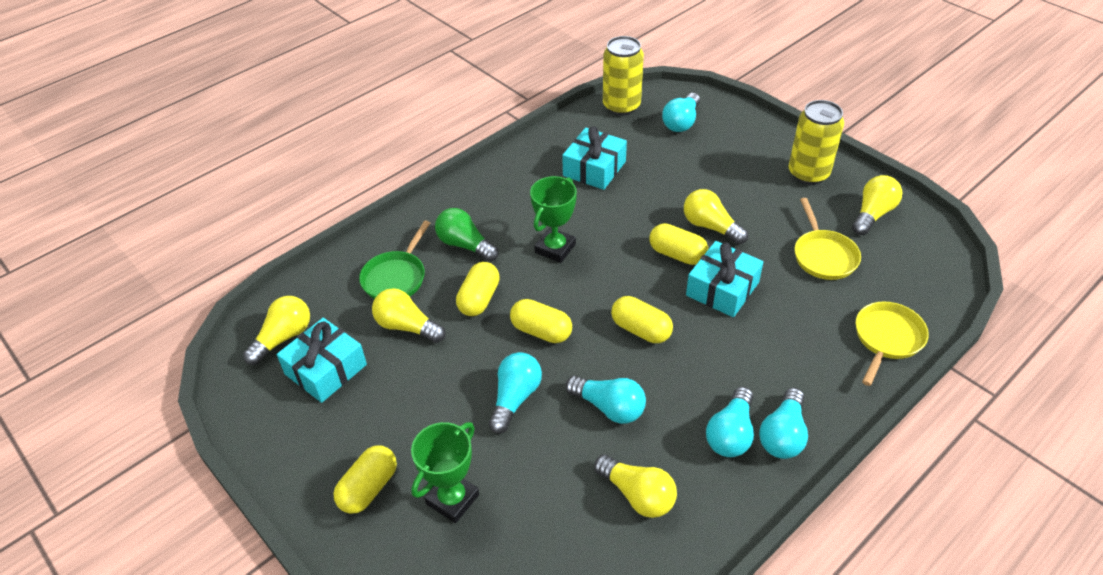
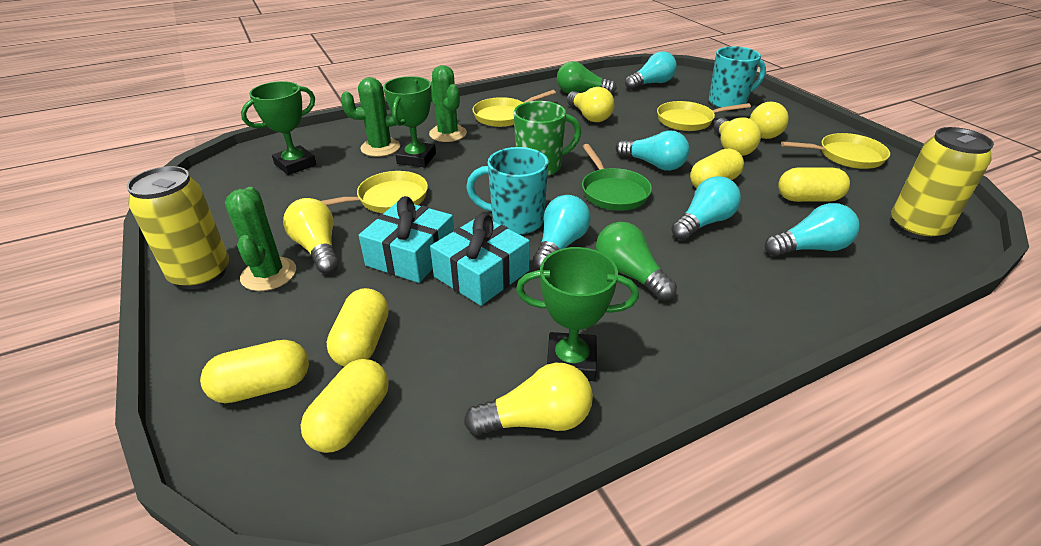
green cactus: none = 0 -> [225,187,296,291] [341,77,400,157] [429,65,467,142] = 3
green light bulb: [435,208,498,262] = 1 -> [557,61,617,94] [596,222,677,301] = 2
green mug: none = 0 -> [514,101,581,176] = 1
green trophy: [411,422,479,523] [530,176,577,263] = 2 -> [241,81,317,175] [383,76,436,167] [516,247,639,381] = 3
turquoise gift: [277,318,367,403] [562,126,627,190] [686,241,763,317] = 3 -> [359,196,454,283] [430,213,530,306] = 2
turquoise mug: none = 0 -> [466,147,548,235] [709,46,766,108] = 2
yellow pan: [794,198,861,280] [856,302,929,386] = 2 -> [321,171,428,213] [472,90,556,127] [657,101,751,131] [781,133,890,169] = 4

